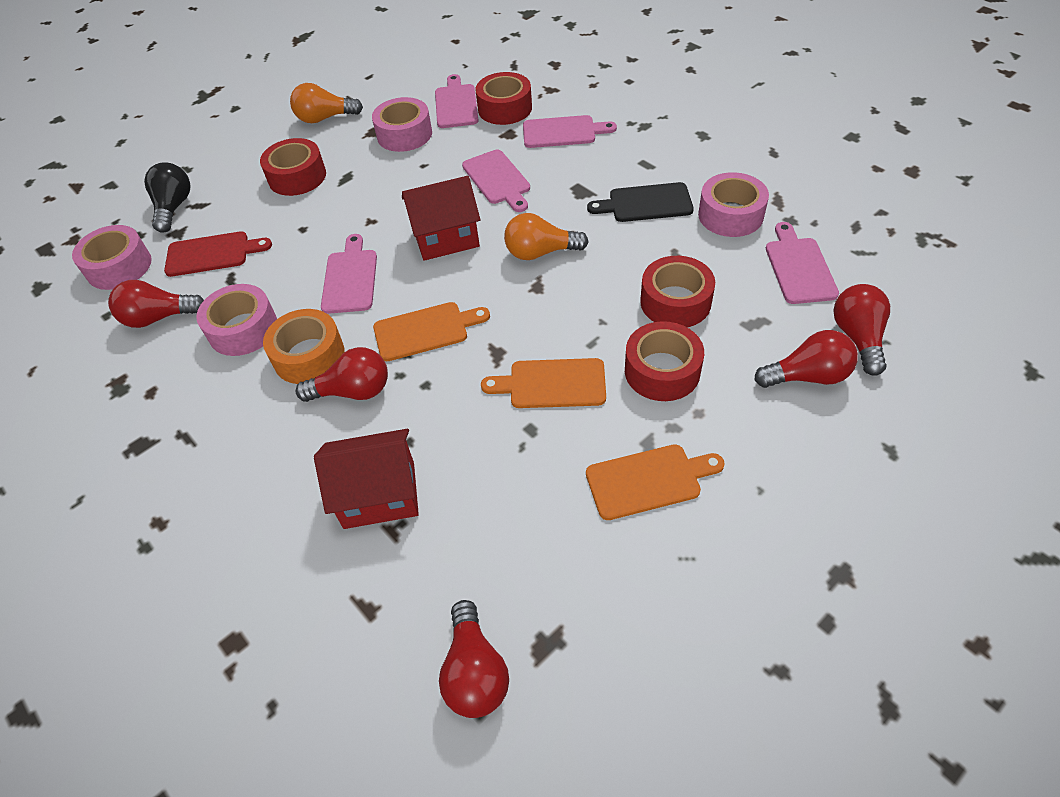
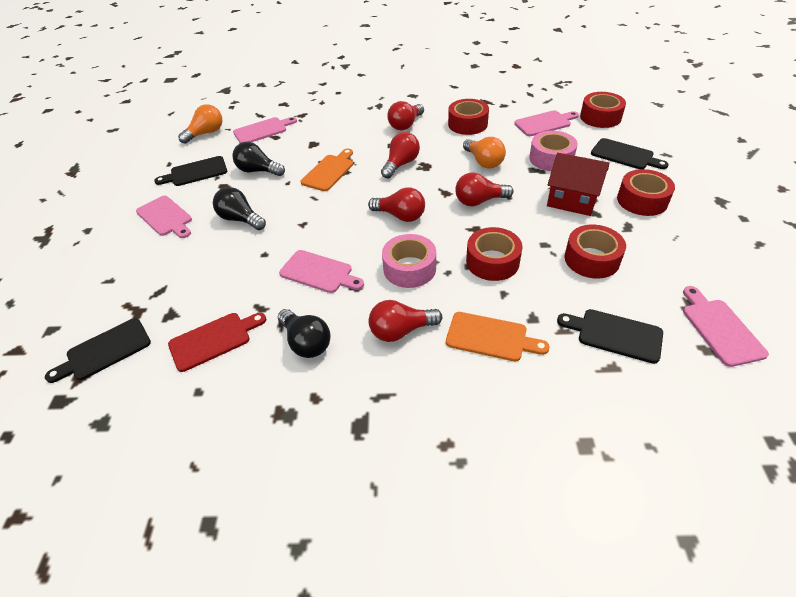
black cutting board: [587,182,694,222] = 1 -> [45,318,151,383] [154,156,227,186] [557,309,663,364] [591,138,669,169] = 4
black light bulb: [144,163,191,233] = 1 -> [213,187,266,230] [232,142,285,176] [278,309,330,358] = 3
orange cutting board: [373,302,490,361] [481,358,606,408] [586,444,725,520] = 3 -> [301,149,353,191] [446,312,550,361] = 2
orange tape: [263,309,345,384] = 1 -> none = 0
pink tape: [72,225,152,290] [196,284,277,356] [372,97,432,152] [698,172,769,237] = 4 -> [382,234,436,288] [529,131,578,171] = 2
red house: [314,429,419,529] [402,176,481,261] = 2 -> [547,153,609,216] = 1
red tape: [260,138,326,196] [475,72,532,125] [625,321,704,401] [640,256,715,327] = 4 -> [448,99,489,135] [466,227,523,281] [565,225,626,279] [580,92,626,128] [617,169,675,216] = 5

